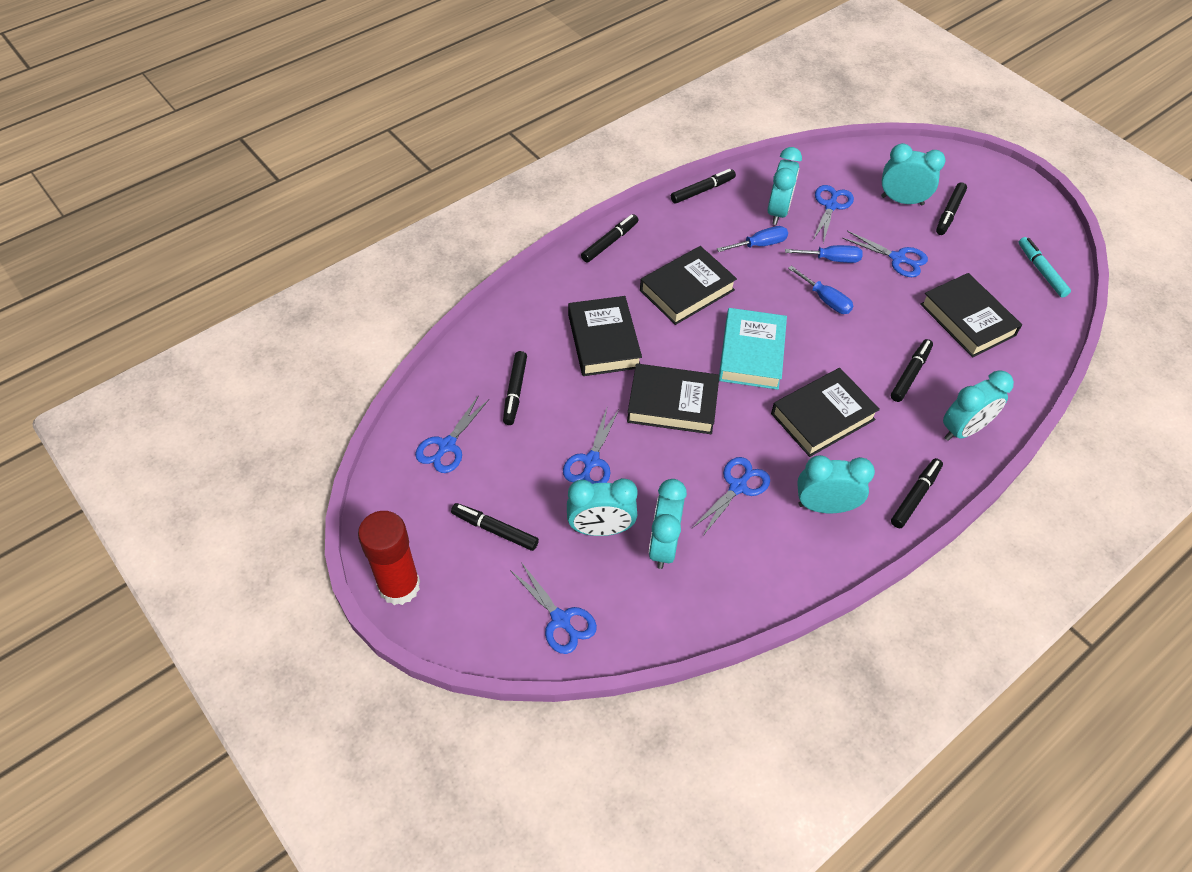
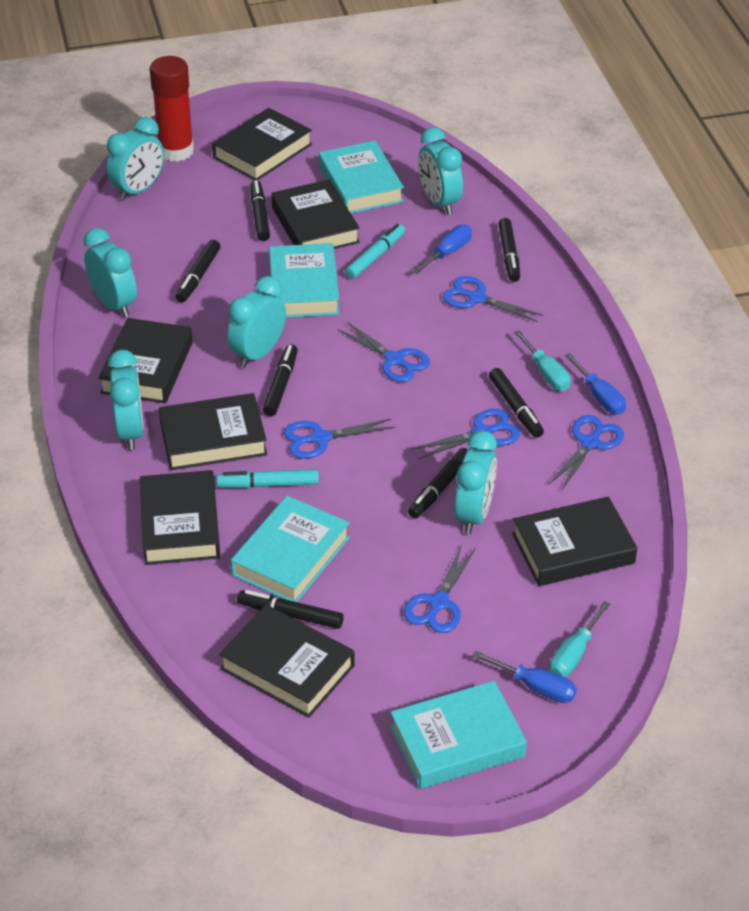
black book: [568,296,642,376] [627,363,720,434] [640,246,737,325] [771,368,880,457] [920,273,1022,357] = 5 -> [98,318,193,403] [140,470,220,565] [159,393,267,470] [212,108,312,180] [219,605,355,718] [271,180,360,249] [512,497,637,586] = 7
turquoise book: [719,308,787,390] = 1 -> [231,496,350,602] [269,243,340,318] [319,141,404,213] [390,681,527,789] = 4
turquoise marker: [1018,237,1071,298] = 1 -> [216,469,319,488] [345,224,405,279] = 2
turquoise screwdriver: none = 0 -> [514,330,570,391] [550,601,610,677] = 2

